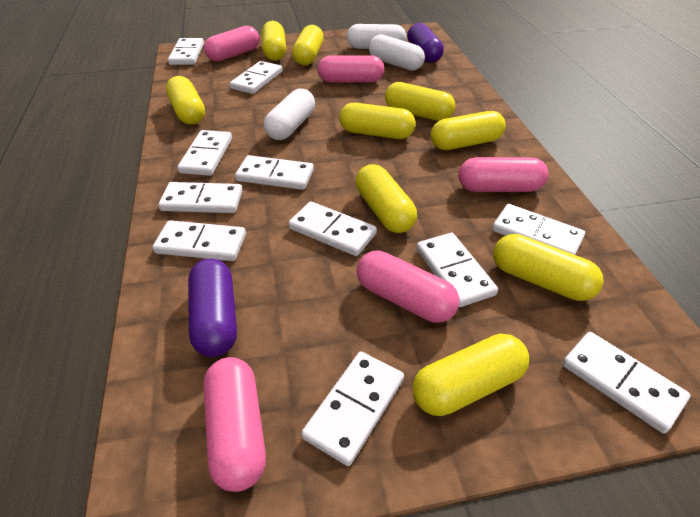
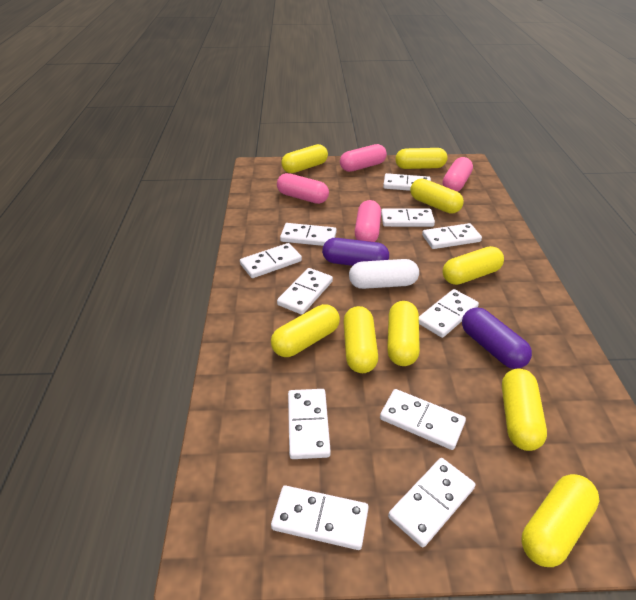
pink capsule: [203,357,266,492] [204,26,260,62] [318,55,384,83] [356,250,459,323] [458,157,549,192] = 5 -> [277,173,329,204] [340,144,387,172] [355,200,381,242] [443,157,473,192] = 4
white capsule: [264,89,315,140] [347,24,406,49] [369,34,425,71] = 3 -> [349,259,419,289] = 1

